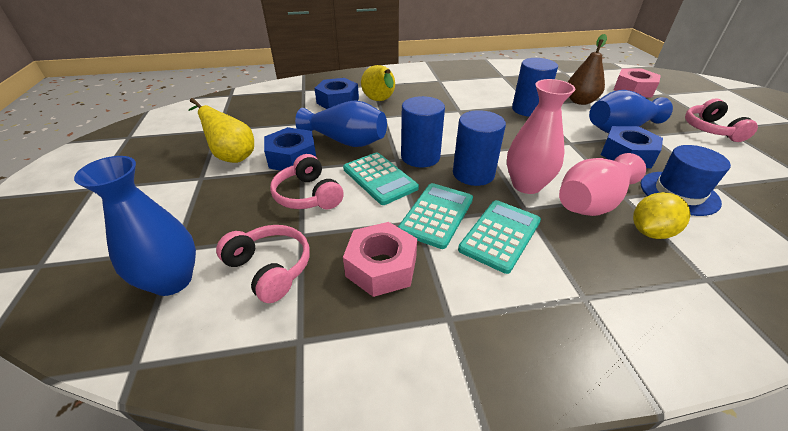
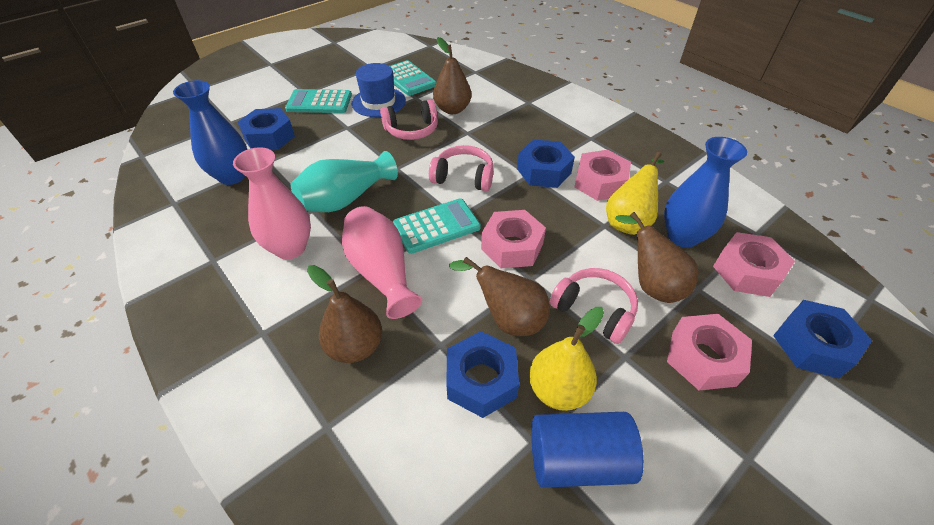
blue cylinder: [401,96,445,167] [453,110,506,186] [512,58,558,117] = 3 -> [531,412,644,488] = 1
blue nut: [264,127,316,171] [314,78,359,109] [601,126,663,168] = 3 -> [238,108,295,150] [446,331,519,418] [517,140,575,188] [773,300,872,378] = 4
blue vase: [74,156,196,296] [295,100,387,147] [589,90,673,133] = 3 -> [173,80,247,185] [664,137,747,248] = 2
brown pear: [568,34,607,105] = 1 -> [307,265,382,363] [433,37,472,114] [449,257,550,336] [615,212,699,303] = 4
pink nut: [343,222,417,297] [613,68,661,98] = 2 -> [481,210,546,268] [574,150,631,201] [667,314,752,391] [713,232,795,297] = 4
turquoise vase: none = 0 -> [291,151,398,212] = 1
yellow lemon: [633,192,690,239] = 1 -> none = 0

